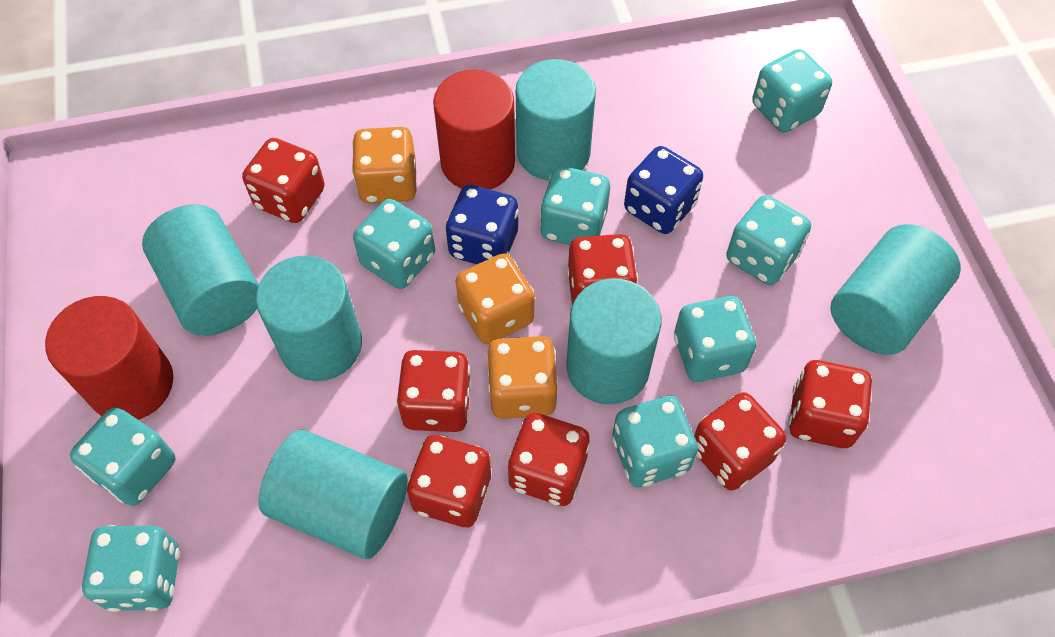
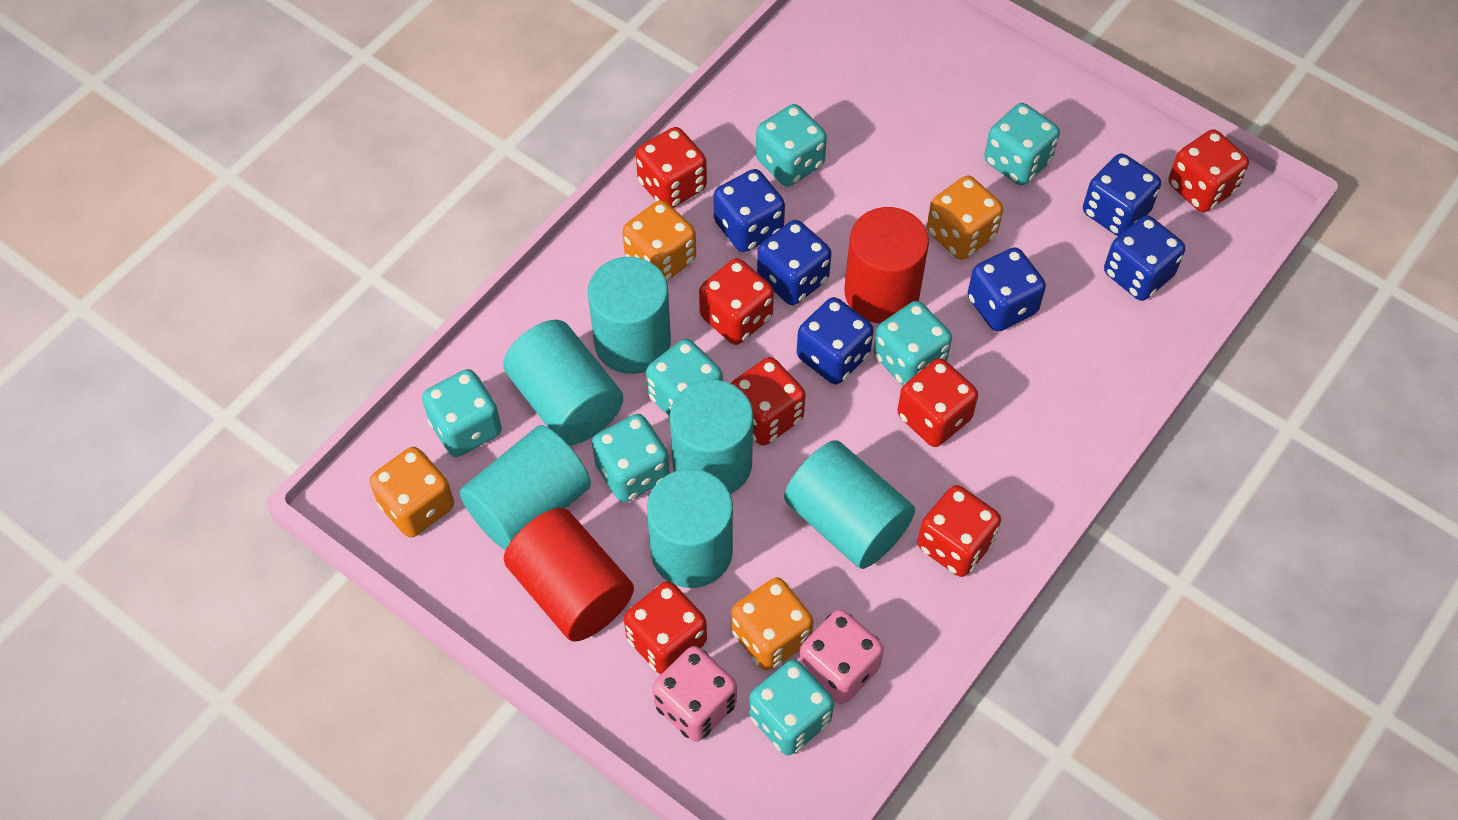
blue dice: [446,185,519,264] [624,146,703,234] = 2 -> [714,169,785,252] [757,220,831,305] [797,297,874,384] [968,247,1046,332] [1083,153,1161,236] [1104,215,1185,301] = 6
orange dice: [352,127,417,203] [456,253,535,344] [488,336,558,419] = 3 -> [369,447,454,538] [622,200,696,281] [731,577,814,671] [927,176,1003,260] = 4
pink dice: none = 0 -> [652,646,737,742] [799,609,884,704] = 2
turquoise dice: [70,407,176,506] [82,525,180,612] [353,199,435,289] [540,166,610,245] [612,396,698,487] [674,296,756,382] [726,195,811,285] [752,49,832,133] = 8 -> [422,369,502,457] [592,414,670,502] [646,339,723,417] [749,659,834,755] [756,104,827,186] [873,301,952,385] [984,103,1060,185] = 7

